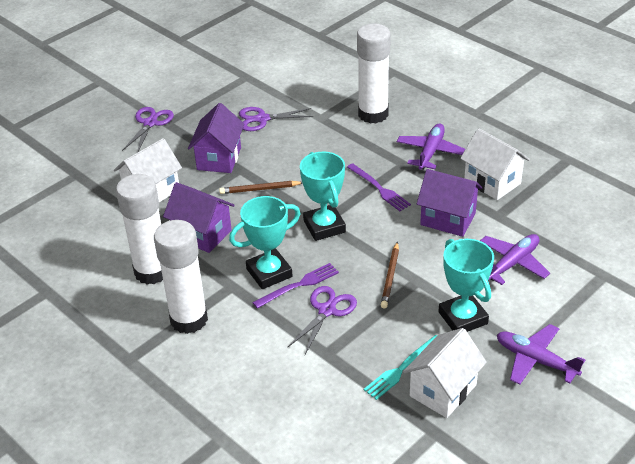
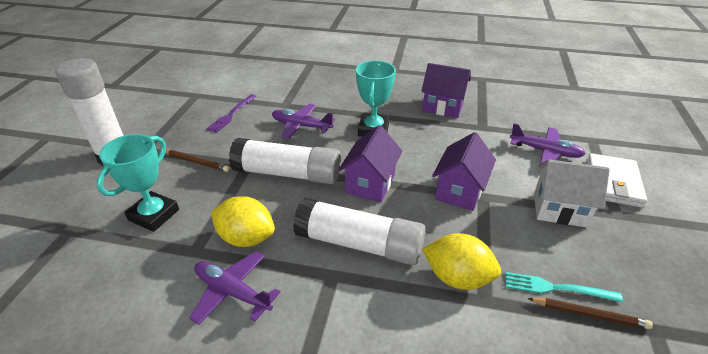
purple fork: [252,263,339,309] [347,163,411,211] = 2 -> [206,94,256,133] = 1
purple scissors: [122,107,174,152] [239,107,313,131] [287,286,357,354] = 3 -> none = 0
turquoise trophy: [229,196,301,289] [300,152,346,241] [438,239,494,332] = 3 -> [96,134,179,232] [356,61,396,137] = 2
white house: [114,138,182,202] [403,328,487,418] [460,128,530,200] = 3 -> [534,159,610,227] = 1
white wallet: none = 0 -> [587,153,647,208] = 1
yellow lemon: none = 0 -> [211,196,275,247] [422,233,501,290] = 2

